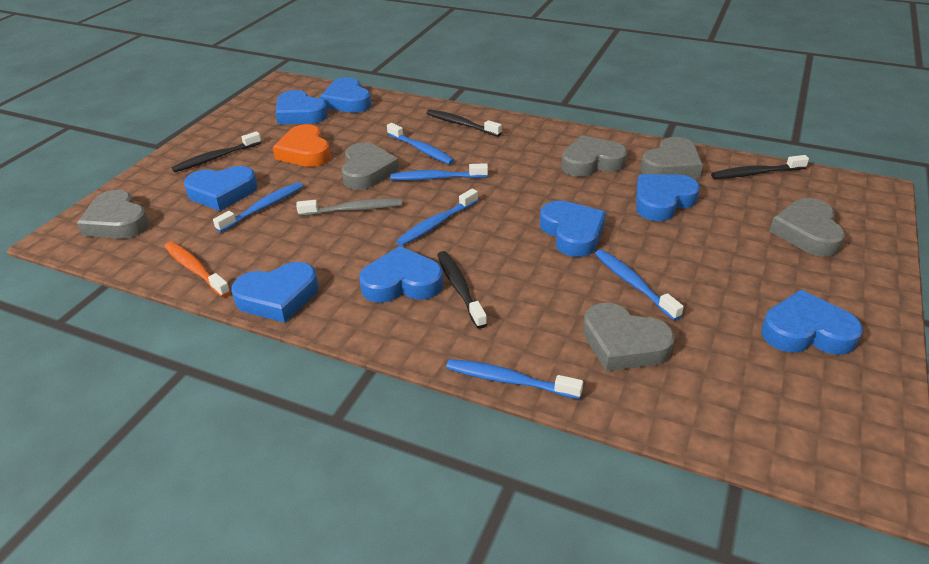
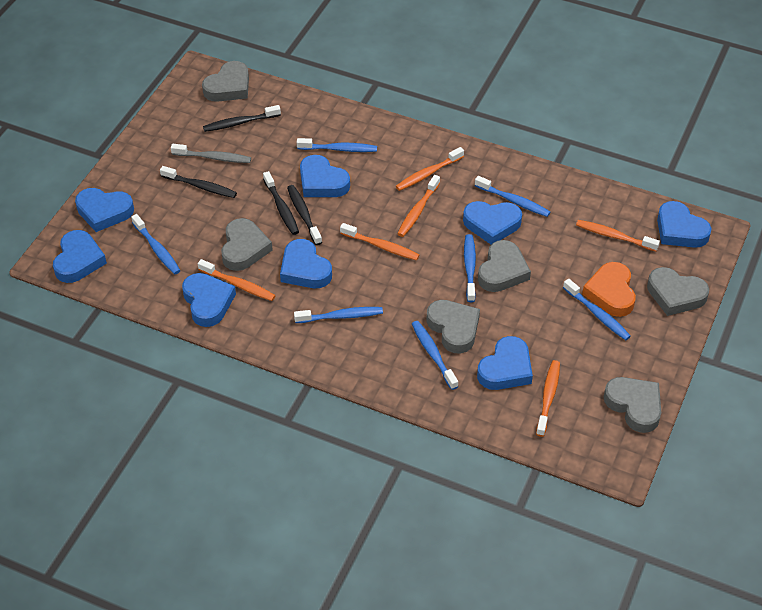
blue toothbrush: [213,182,303,232] [387,123,454,164] [390,163,488,180] [396,188,478,246] [446,359,583,399] [595,249,684,320] = 6 -> [131,214,181,274] [294,307,383,323] [297,138,377,152] [412,321,458,390] [464,234,476,302] [475,176,550,217] [563,279,631,340] = 7
orange toothbrush: [164,242,231,297] = 1 -> [198,259,276,301] [340,223,419,261] [396,147,464,191] [397,175,440,237] [536,360,560,437] [576,220,660,252] = 6

